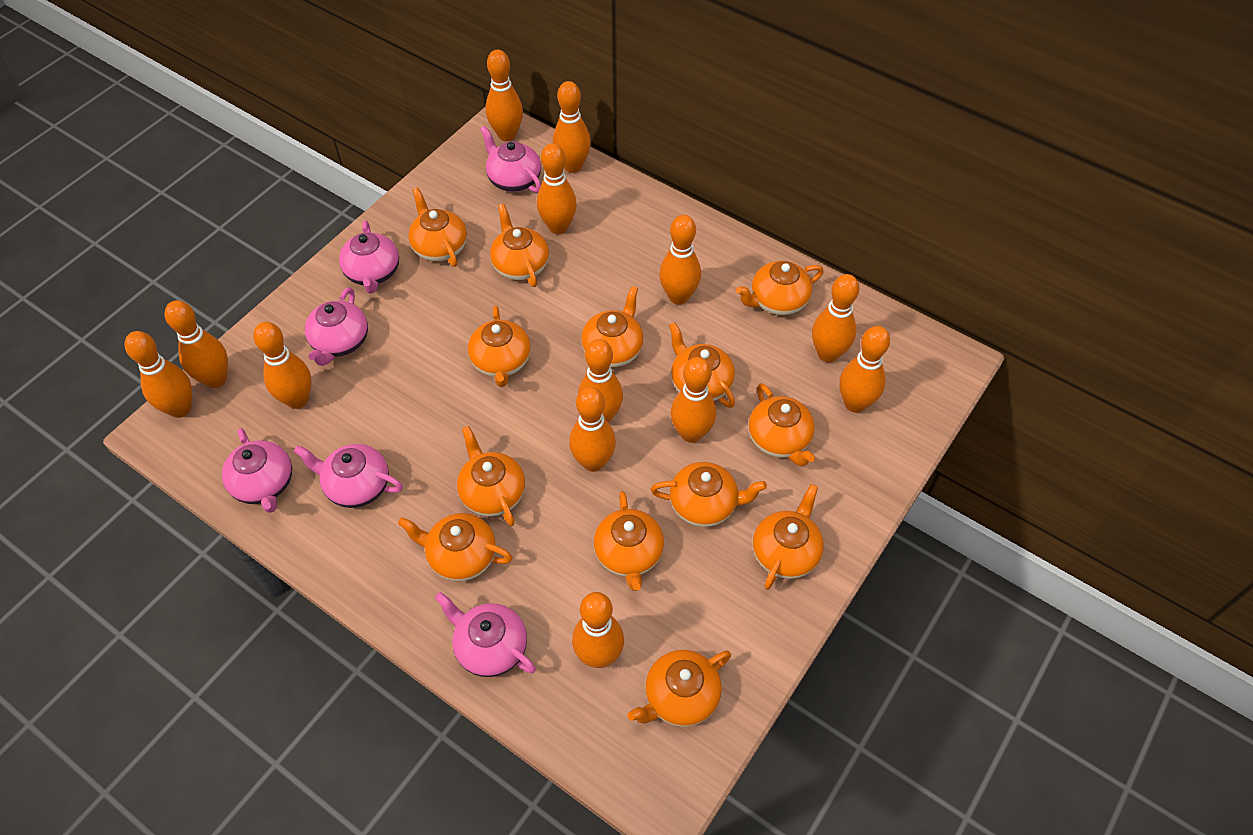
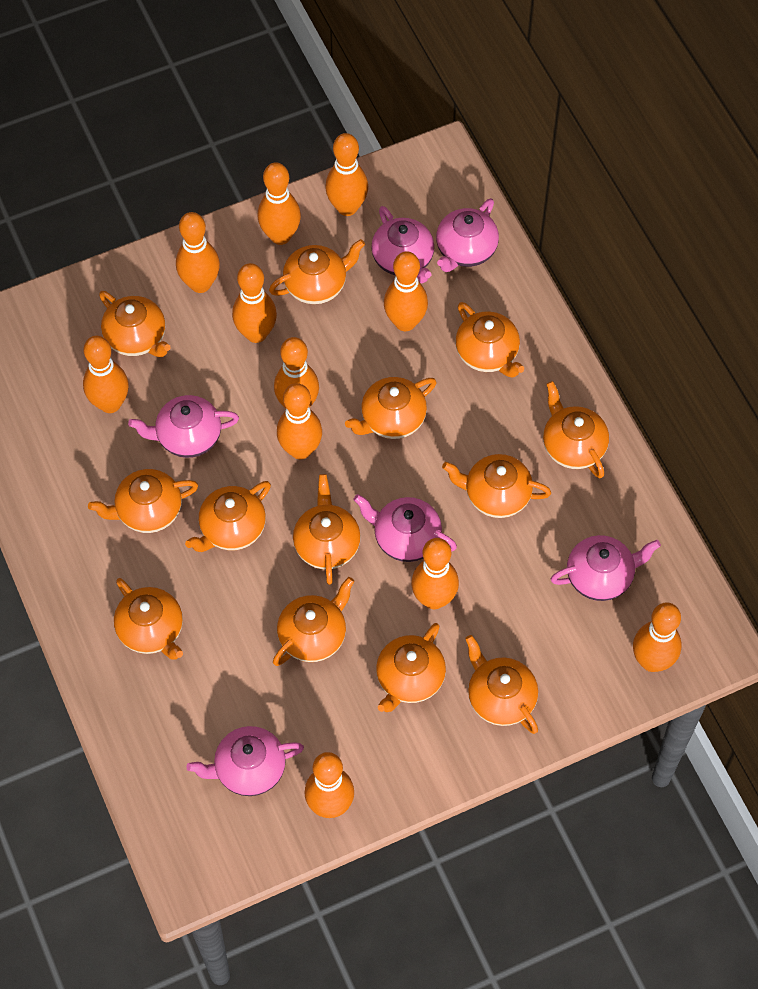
orange bowling pin: [124,331,192,418] [164,300,228,388] [253,322,311,409] [486,50,523,141] [537,143,577,234] [553,81,591,173] [569,387,616,472] [572,592,624,668] [578,339,623,423] [659,215,701,305] [671,357,716,443] [812,274,859,363] [839,326,890,413] = 13 -> [83,336,129,413] [176,212,220,293] [232,263,277,343] [258,162,301,245] [274,337,319,408] [277,383,322,460] [305,752,354,818] [325,133,368,216] [384,251,428,331] [411,538,459,609] [633,602,681,672] = 11

